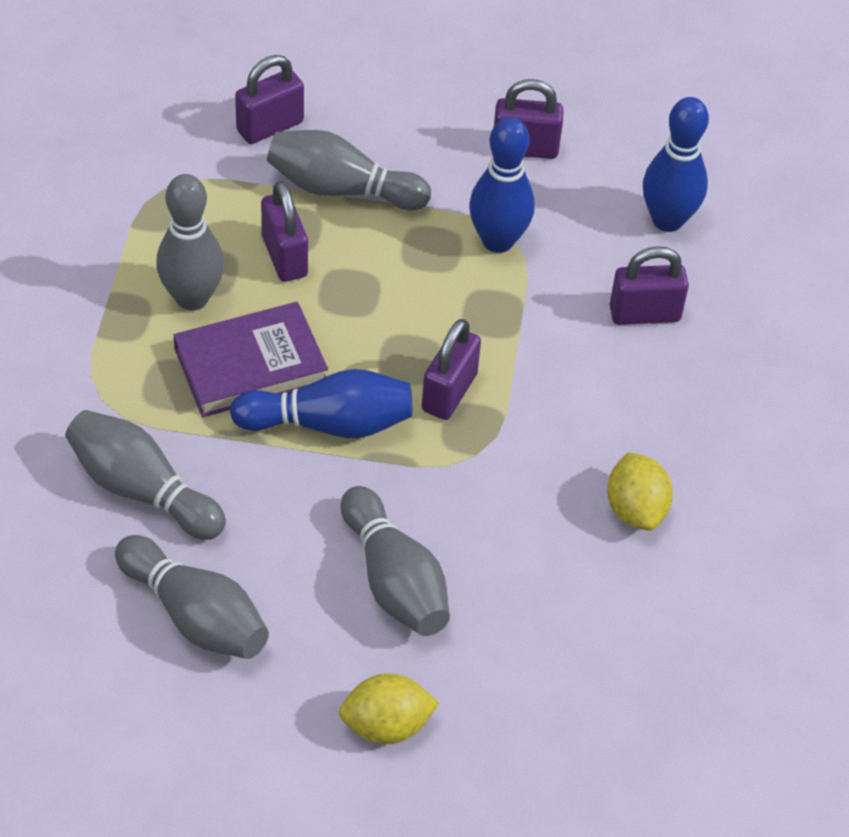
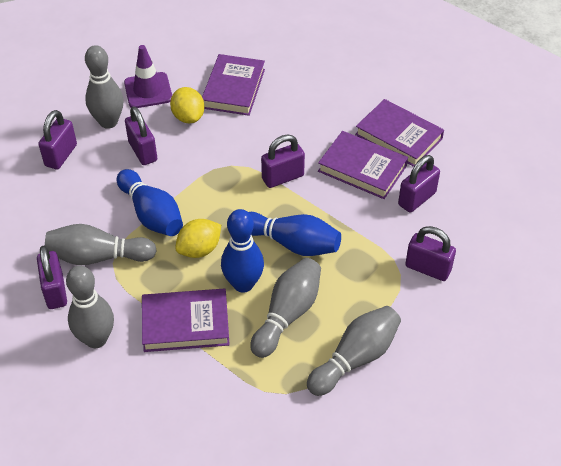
purple book: [173,302,328,417] = 1 -> [142,289,230,352] [202,54,265,116] [318,131,408,199] [355,99,444,167] = 4
purple padlock: [235,55,304,144] [261,181,308,282] [422,319,481,420] [494,79,563,159] [610,246,689,325] = 5 -> [37,246,67,309] [38,110,77,169] [125,106,158,165] [261,135,305,188] [398,155,440,213] [405,226,456,281] = 6
purple traffic cone: none = 0 -> [124,45,172,108] = 1

